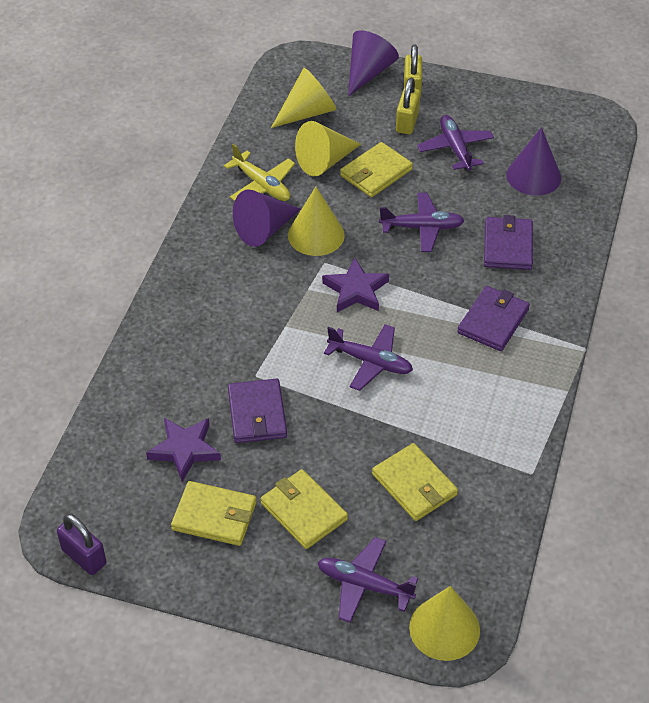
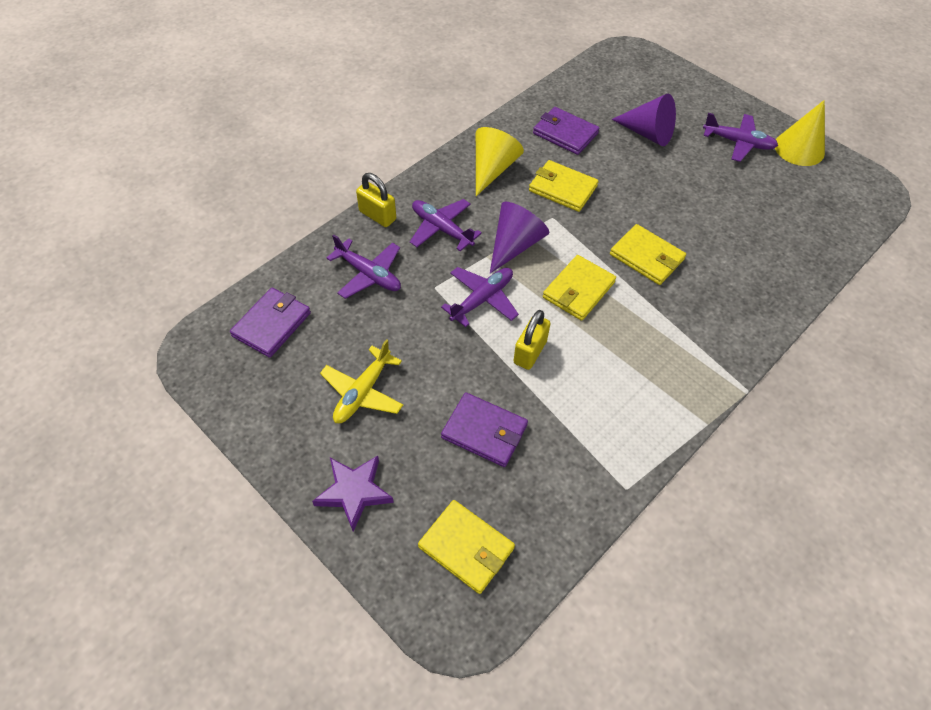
purple cone: [233,189,301,247] [348,30,399,97] [507,127,561,196] = 3 -> [490,202,549,274] [612,93,676,146] = 2
purple padlock: [57,514,106,575] = 1 -> none = 0
purple star: [146,418,221,482] [322,257,389,312] = 2 -> [312,456,394,532] = 1
yellow cone: [271,68,336,128] [288,187,345,256] [295,121,361,176] [409,586,480,661] = 4 -> [476,127,524,196] [775,100,825,166] = 2

